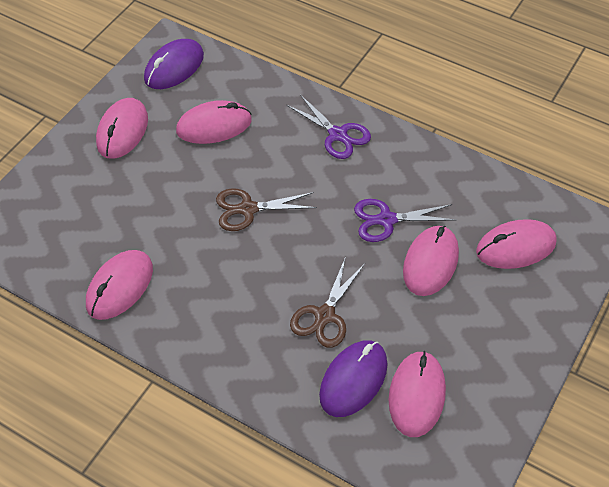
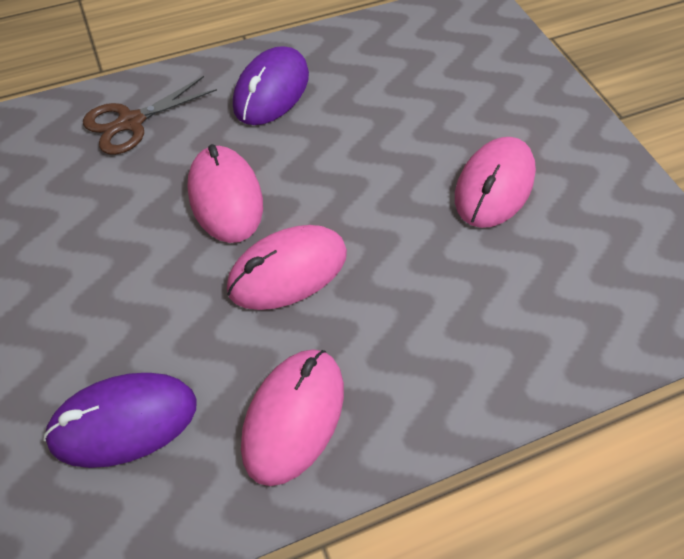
brown scissors: [216,188,317,231] [290,257,365,348] = 2 -> [83,76,217,155] = 1
pink mouse: [86,250,153,320] [96,98,148,159] [176,100,252,144] [389,351,446,437] [403,225,459,296] [476,219,557,269] = 6 -> [187,144,263,243] [227,225,347,310] [241,349,344,486] [455,137,536,228] = 4
purple scissors: [287,95,371,159] [354,199,455,242] = 2 -> none = 0

